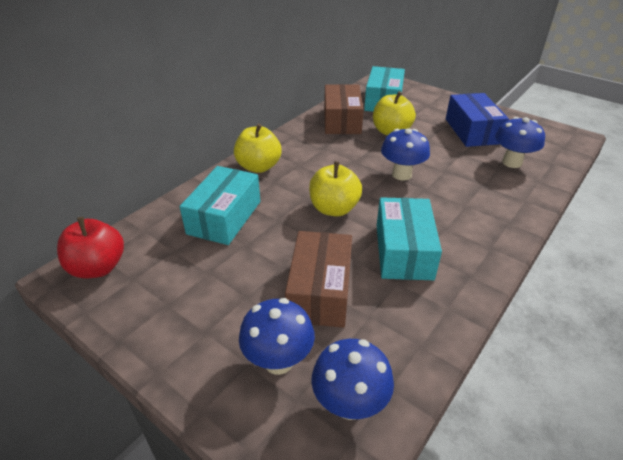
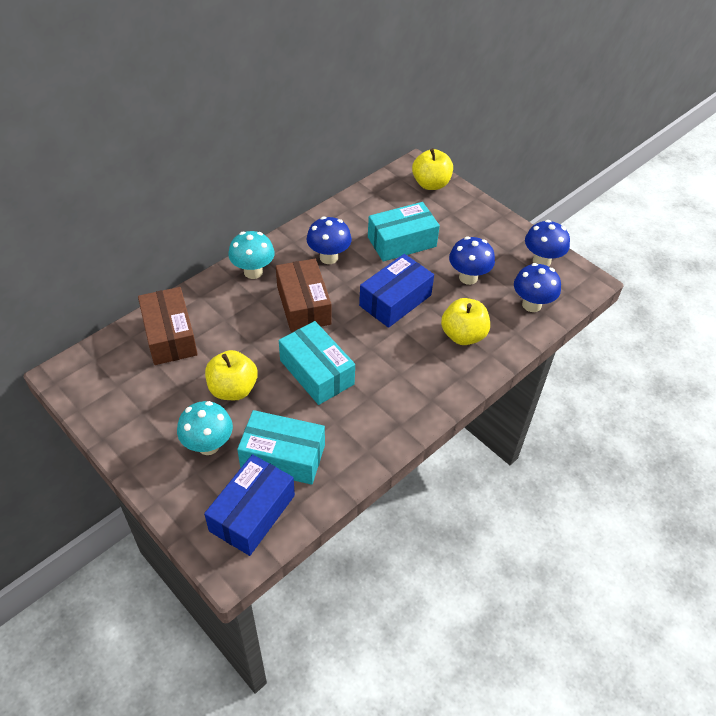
blue box: [446,93,509,147] = 1 -> [204,454,295,556] [359,254,434,328] = 2
red apple: [57,217,124,278] = 1 -> none = 0
turquoise mushroom: none = 0 -> [177,401,233,455] [228,231,275,279] = 2

